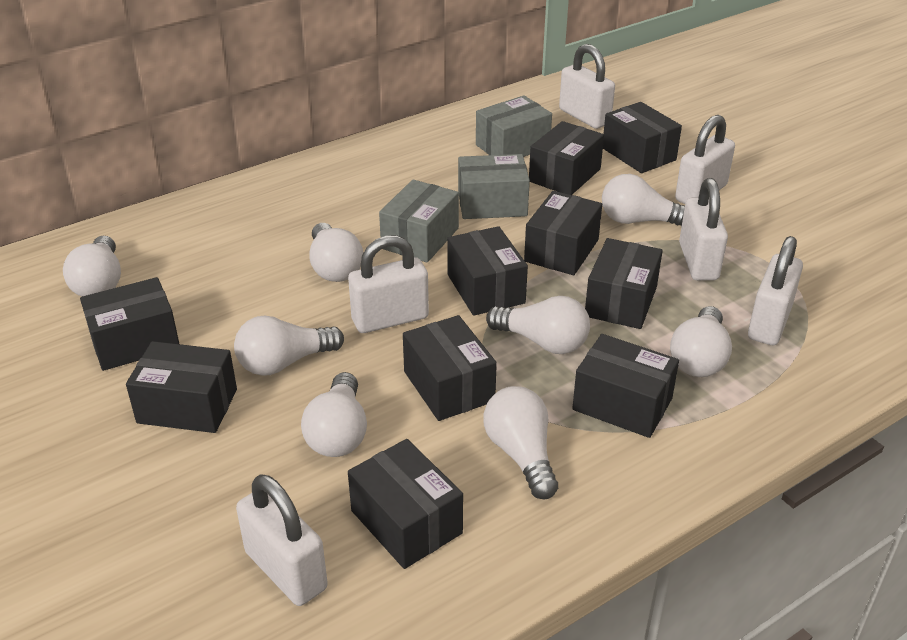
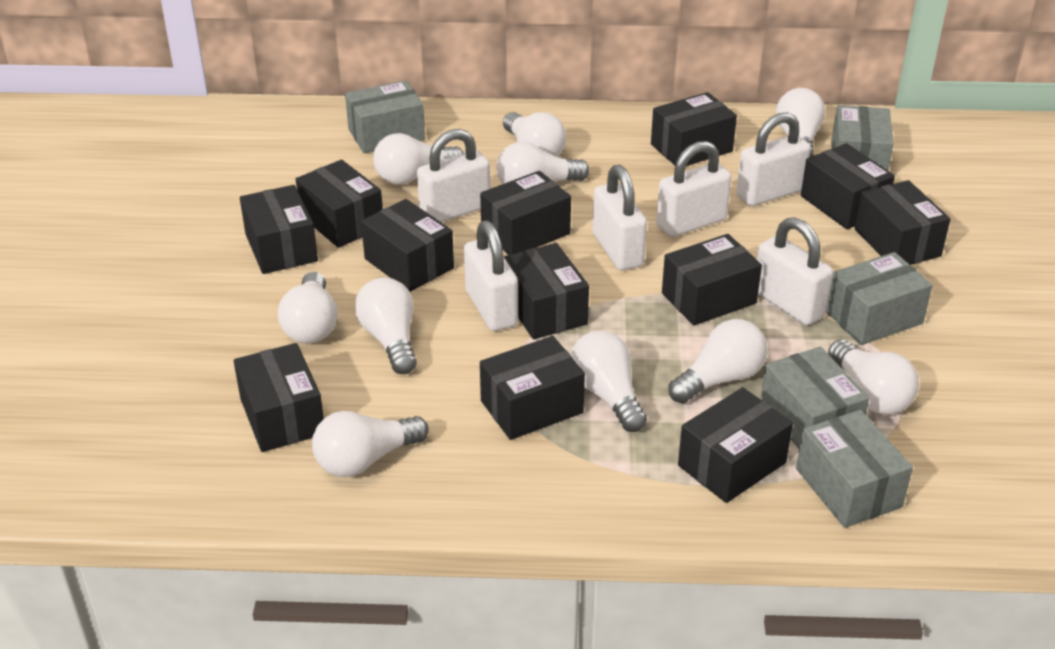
black box: [80,277,179,371] [126,341,237,433] [348,439,463,569] [403,315,497,421] [447,226,528,316] [524,191,602,275] [529,121,604,195] [572,334,679,438] [585,238,663,329] [603,102,682,173] = 10 -> [234,343,324,452] [240,185,318,274] [296,160,383,248] [361,199,454,292] [480,171,571,255] [480,336,585,440] [504,243,589,339] [651,92,737,166] [662,234,762,326] [678,387,793,503] [801,143,895,229] [855,180,951,265] = 12
grey box: [379,179,459,263] [458,154,530,219] [476,95,552,157] = 3 -> [345,80,425,154] [761,347,869,449] [796,410,913,528] [826,252,933,345] [831,105,894,170] = 5
white light bulb: [63,236,121,297] [234,315,344,376] [301,372,367,457] [309,223,363,282] [484,386,558,500] [486,296,590,354] [602,174,685,226] [670,306,732,377] = 8 -> [278,272,338,344] [312,411,429,477] [355,278,417,374] [373,133,463,185] [496,142,589,184] [503,112,566,157] [570,331,647,432] [669,319,768,404] [776,88,825,157] [828,340,919,415] = 10

